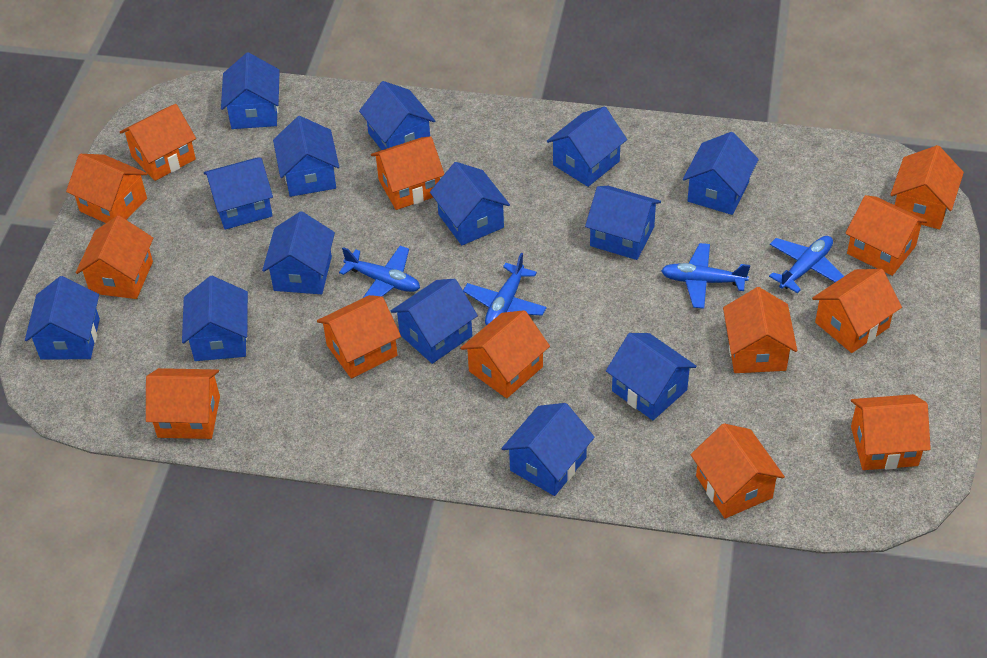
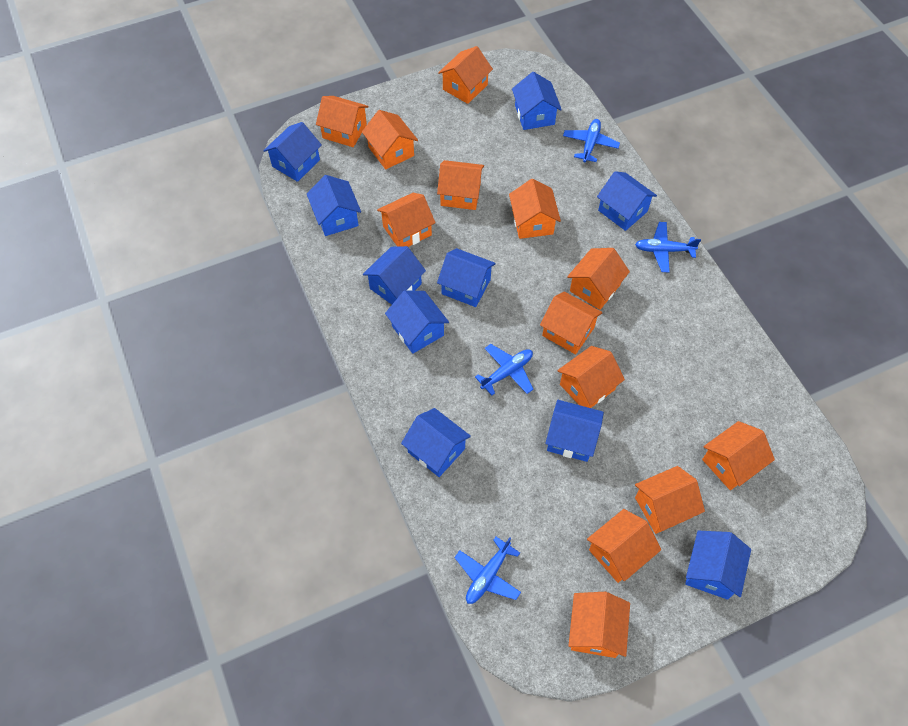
blue house: [25,276,100,360] [182,276,248,361] [204,158,273,230] [221,52,280,129] [262,211,335,294] [273,116,339,197] [359,81,435,150] [391,279,478,364] [430,162,510,245] [501,403,595,496] [547,107,627,187] [585,186,661,260] [606,333,697,420] [683,132,759,215] = 14 -> [263,122,322,182] [307,175,361,236] [363,246,426,304] [385,290,449,354] [401,408,471,477] [437,248,496,307] [512,72,562,130] [545,400,604,462] [597,171,657,231] [685,531,751,600] = 10

